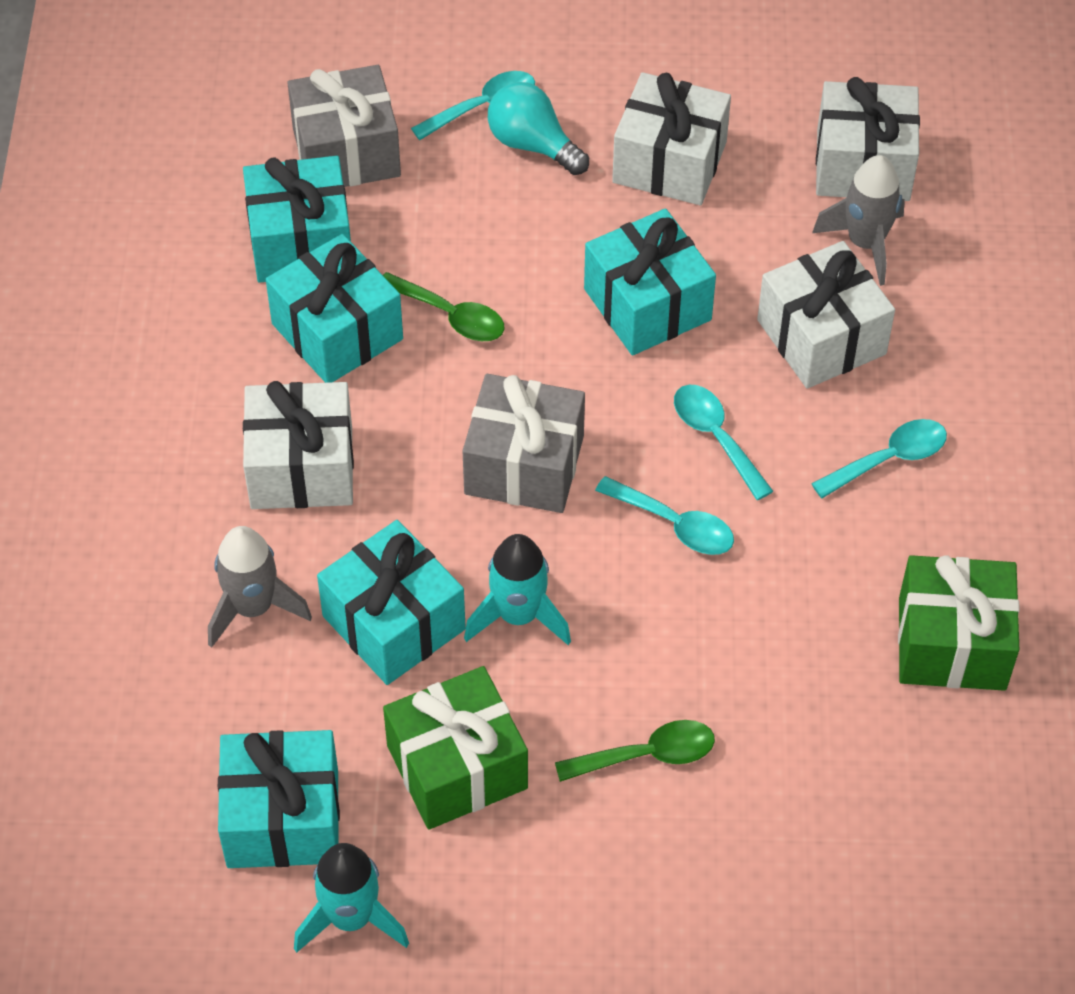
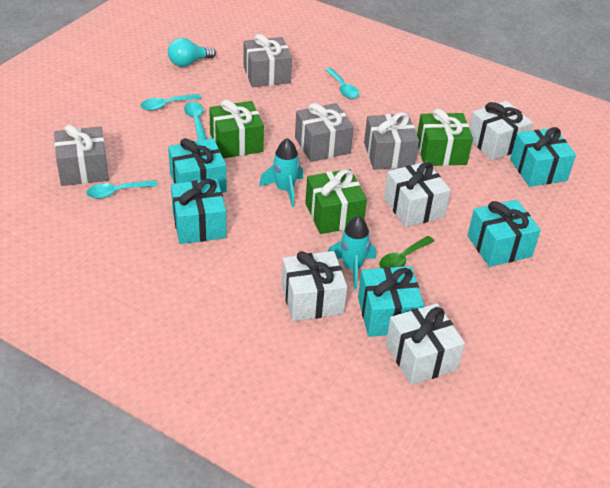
green gift: [383,666,528,830] [898,555,1020,691] = 2 -> [209,100,264,158] [305,169,367,234] [417,109,473,166] = 3
green spoon: [383,272,505,341] [555,720,715,782] = 2 -> [379,236,434,268] = 1
grey gift: [287,65,401,187] [462,374,585,513] = 2 -> [54,124,109,186] [244,34,292,88] [295,103,354,162] [364,112,419,170] = 4
grey rocket: [208,526,312,648] [812,155,905,286] = 2 -> none = 0

